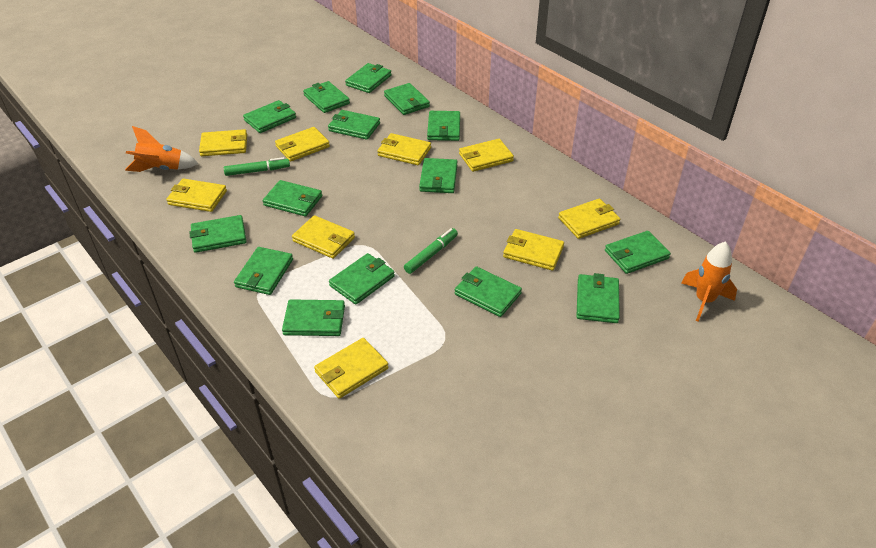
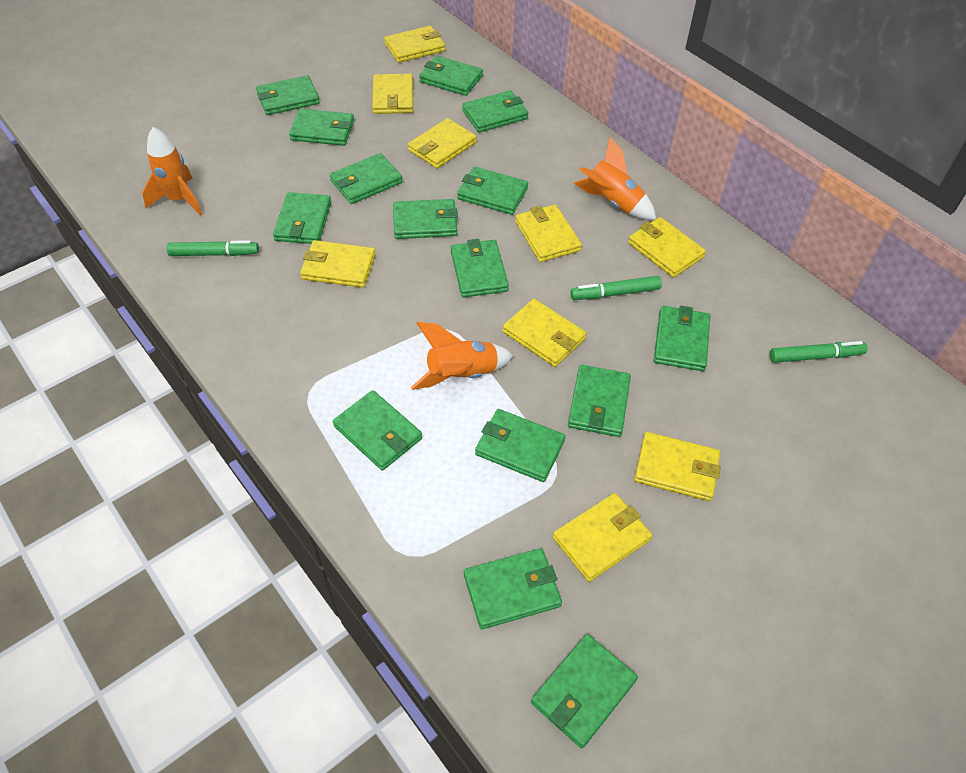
green marker: [224,157,290,176] [404,228,458,274] = 2 -> [167,240,259,256] [571,276,662,300] [770,341,867,363] = 3
orange rocket: [125,126,199,172] [682,241,737,322] = 2 -> [142,127,202,215] [411,322,513,390] [574,137,656,220] = 3

